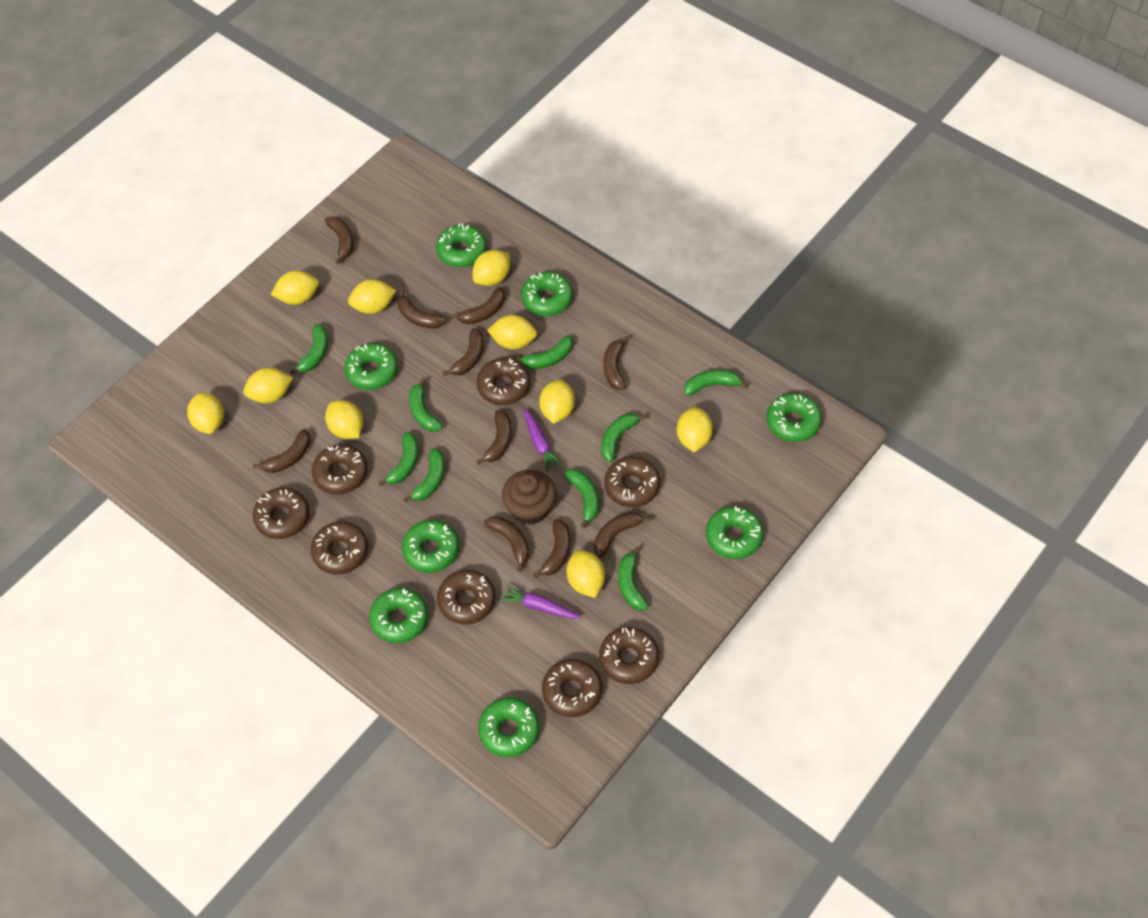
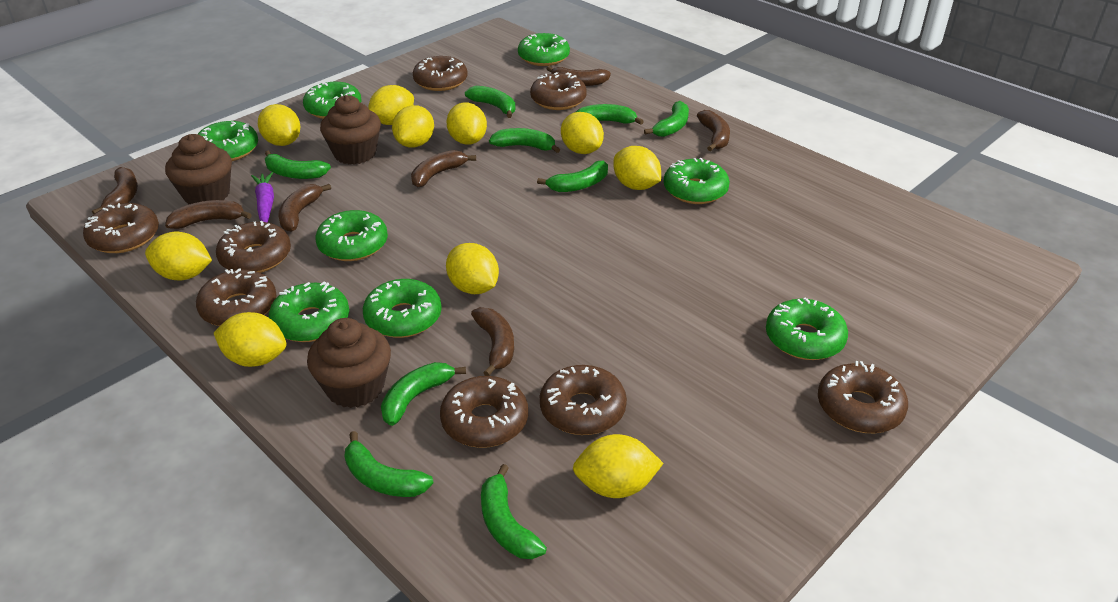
brown banana: [253,429,311,473] [325,216,353,264] [398,289,447,329] [442,328,484,376] [450,287,505,324] [476,410,512,465] [484,516,529,572] [533,519,571,578] [594,512,651,558] [603,336,629,390] = 10 -> [92,167,138,214] [165,200,252,229] [278,184,331,232] [411,150,476,187] [471,307,514,376] [547,66,611,86] [697,110,730,151] = 7
brown cupcake: [502,470,556,525] = 1 -> [165,134,232,204] [307,318,391,408] [320,95,381,165] = 3
purple carrot: [499,585,581,619] [523,408,563,472] = 2 -> [251,172,274,223] = 1

